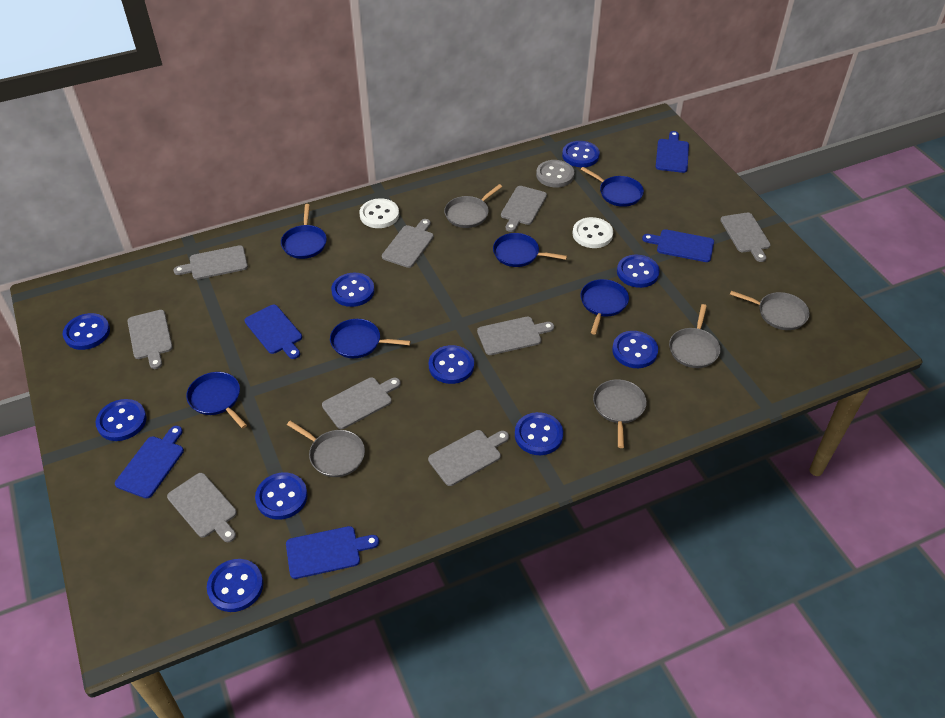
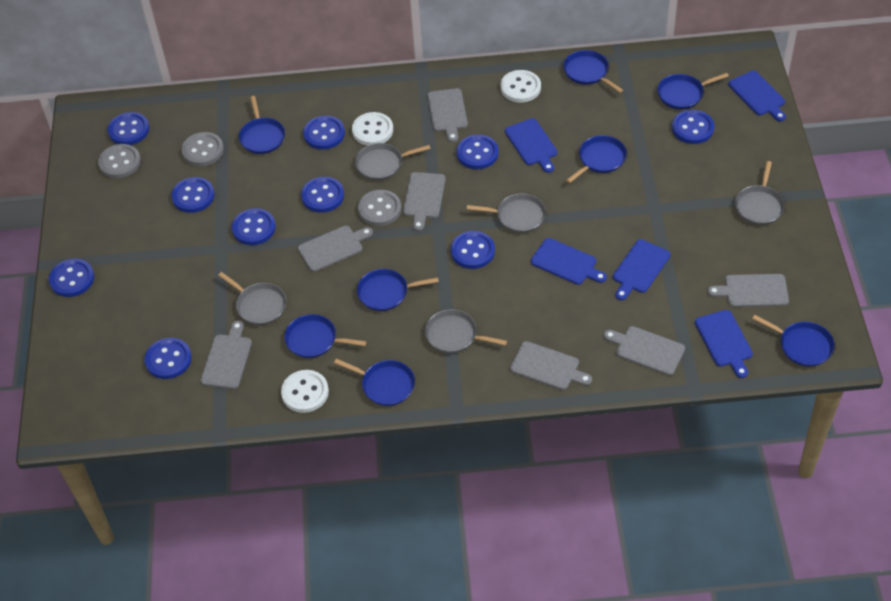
blue pan: [186,372,247,429] [281,204,327,259] [330,319,411,358] [493,233,567,267] [580,279,629,334] [581,167,644,207] = 6 -> [239,96,285,154] [284,314,367,358] [334,359,415,406] [357,269,439,311] [563,50,623,93] [566,135,627,183] [657,73,729,109] [752,315,835,367] = 8
grey button: [536,160,574,188] = 1 -> [98,144,141,178] [181,132,224,166] [358,190,401,226] = 3
grey cutting board: [128,310,173,369] [167,473,237,542] [173,245,248,280] [322,377,401,429] [382,219,434,268] [428,430,509,486] [477,317,554,355] [501,186,547,232] [721,213,771,262] = 9 -> [201,321,252,389] [298,226,373,272] [403,172,446,231] [428,88,468,142] [510,341,592,390] [604,326,685,375] [708,274,789,307] = 7
white button: [359,198,399,228] [573,217,613,248] = 2 -> [281,370,329,413] [352,112,393,146] [500,70,541,103] = 3

